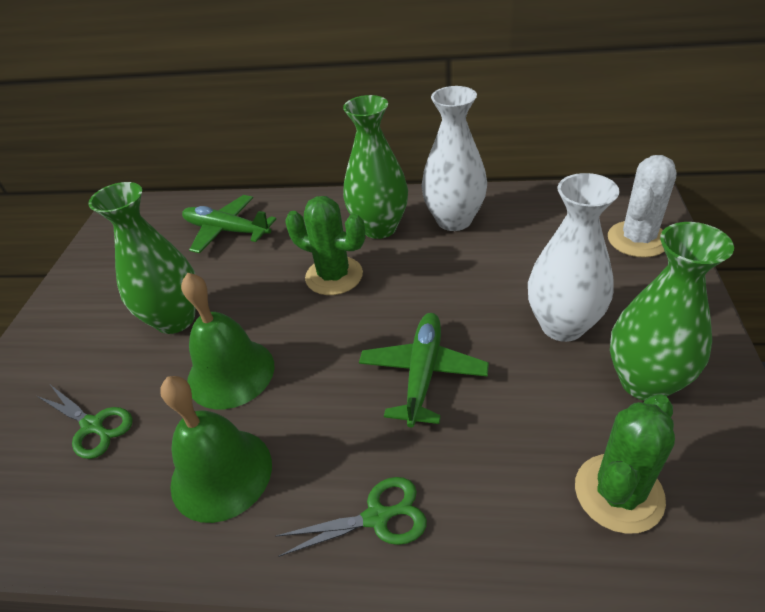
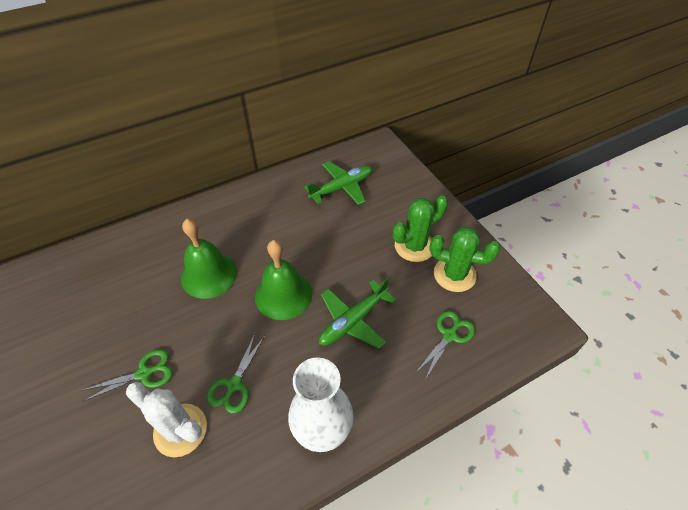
green scissors: [37,385,133,459] [275,477,427,557] = 2 -> [81,349,173,402] [207,334,265,413] [416,311,475,380] = 3
green vase: [88,182,196,334] [343,95,408,239] [610,222,734,400] = 3 -> none = 0
white vase: [421,86,487,231] [528,173,620,342] = 2 -> [288,357,354,452] = 1

